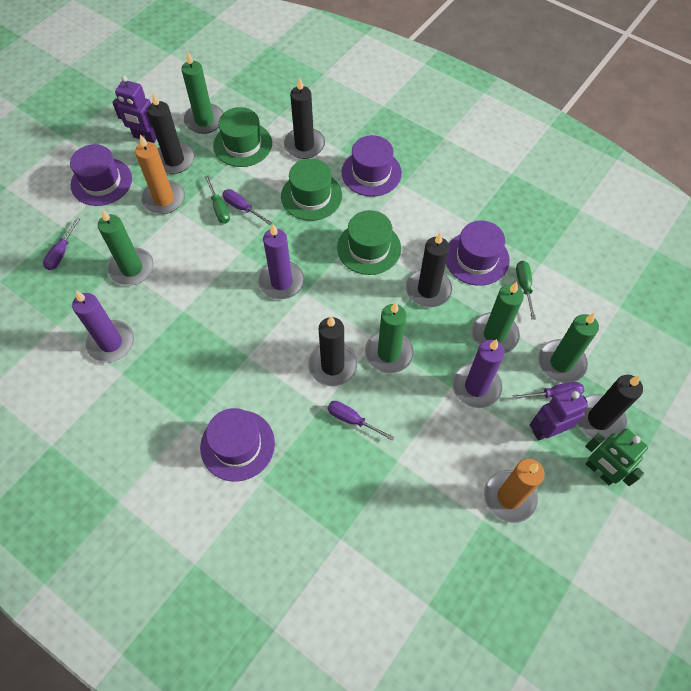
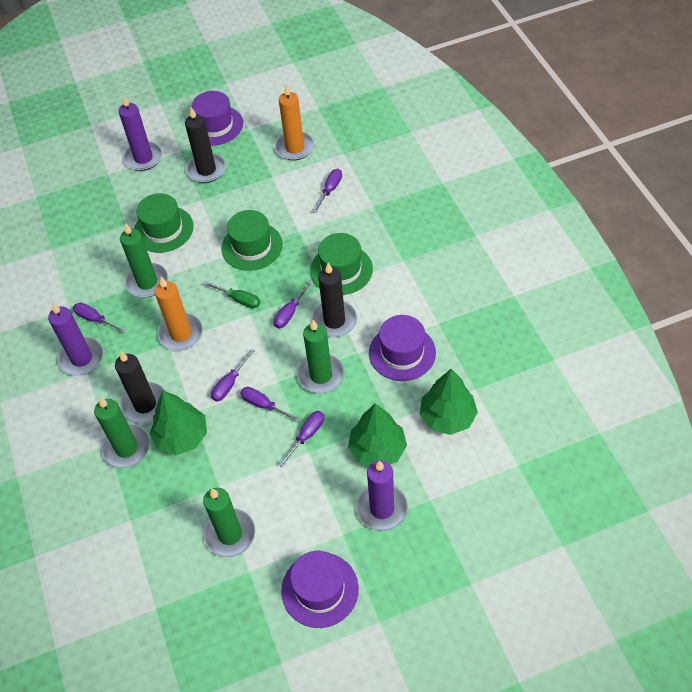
black candle: [148,93,195,174] [284,77,325,159] [308,316,357,386] [406,232,452,307] [578,375,643,442] = 5 -> [115,351,165,423] [185,107,226,183] [312,263,357,337] = 3
green candle: [98,209,154,286] [181,51,223,134] [365,302,414,373] [472,282,524,353] [538,313,599,383] = 5 -> [94,397,150,468] [120,223,168,298] [203,488,255,557] [297,320,344,393] = 4
green robot: [585,428,648,486] = 1 -> none = 0
green screwdriver: [205,176,230,224] [516,261,536,320] = 2 -> [204,281,260,308] = 1
green tree: none = 0 -> [150,391,207,455] [348,403,407,466] [420,369,478,435] = 3
purple hat: [70,144,132,206] [200,408,275,482] [341,135,402,197] [446,221,510,286] = 4 -> [192,91,243,146] [281,551,359,628] [369,315,436,381] = 3
purple robot: [112,76,157,143] [530,387,588,441] = 2 -> none = 0
purple screwdriver: [43,218,80,270] [222,189,272,225] [327,401,394,441] [512,382,584,399] = 4 -> [73,303,127,333] [211,349,255,402] [240,387,300,422] [273,280,313,328] [279,411,324,467] [313,169,342,213] = 6

